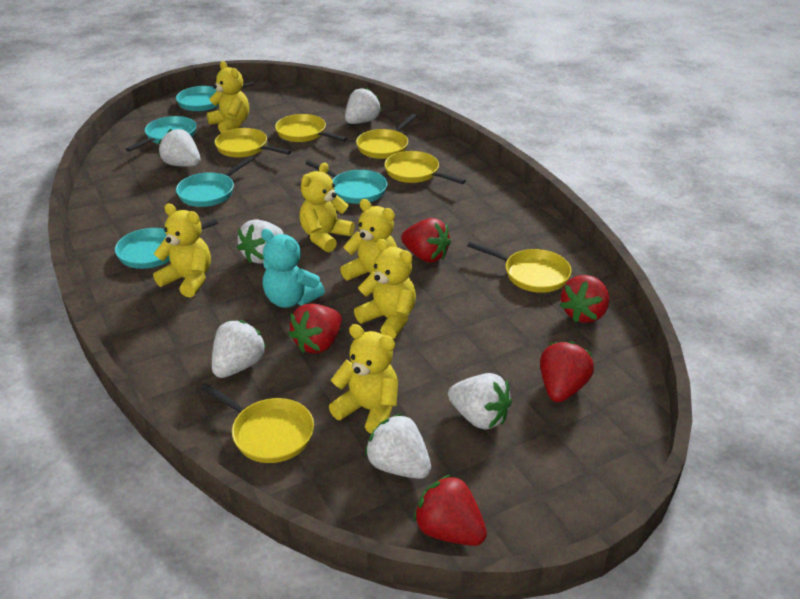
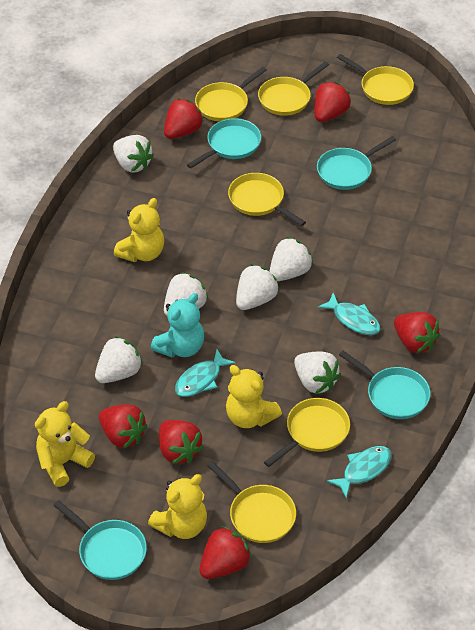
red strawberry: [288,304,342,353] [401,218,451,262] [413,474,487,546] [540,341,594,402] [560,275,609,323] = 5 -> [99,404,148,448] [159,420,203,464] [164,98,204,139] [200,526,252,579] [314,82,351,122] [394,312,440,353] = 6
turquoise fish: none = 0 -> [175,349,236,397] [317,293,380,335] [327,446,391,498] = 3
turquoise pan: [115,219,218,269] [126,116,197,152] [176,82,254,111] [176,156,254,207] [306,160,387,204] = 5 -> [53,500,147,580] [187,118,261,169] [317,136,396,190] [339,351,430,419] = 4
yellow teddy bear: [153,204,211,298] [207,61,249,133] [300,163,355,252] [329,324,398,434] [340,199,397,281] [354,239,416,339] = 6 -> [35,401,95,487] [114,198,164,262] [148,474,207,539] [226,365,282,428] = 4

